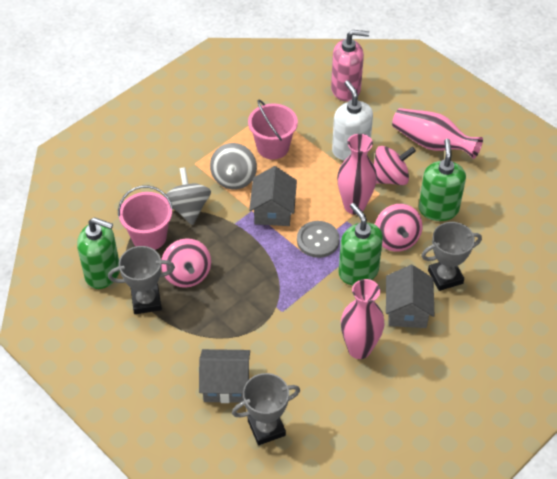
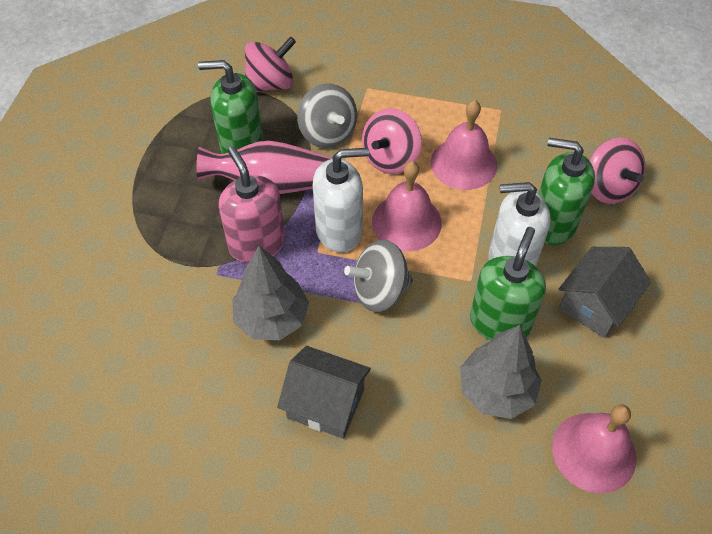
grey button: [297,221,340,258] = 1 -> none = 0
grey house: [199,349,250,403] [249,166,297,226] [386,265,434,328] = 3 -> [277,346,371,439] [559,247,651,338] = 2
grey tree: none = 0 -> [232,246,309,340] [460,325,542,419] = 2
grey trophy: [108,246,175,314] [232,373,300,445] [421,222,482,291] = 3 -> none = 0
pink bell: none = 0 -> [372,161,442,251] [431,100,497,190] [552,405,636,493] = 3
pink bucket: [118,186,173,250] [248,100,298,160] = 2 -> none = 0
pink vase: [337,134,377,214] [341,279,384,359] [392,108,483,159] = 3 -> [197,141,331,194] = 1
white soap dispenser: [332,80,373,161] = 1 -> [313,148,369,253] [488,182,550,266] = 2

